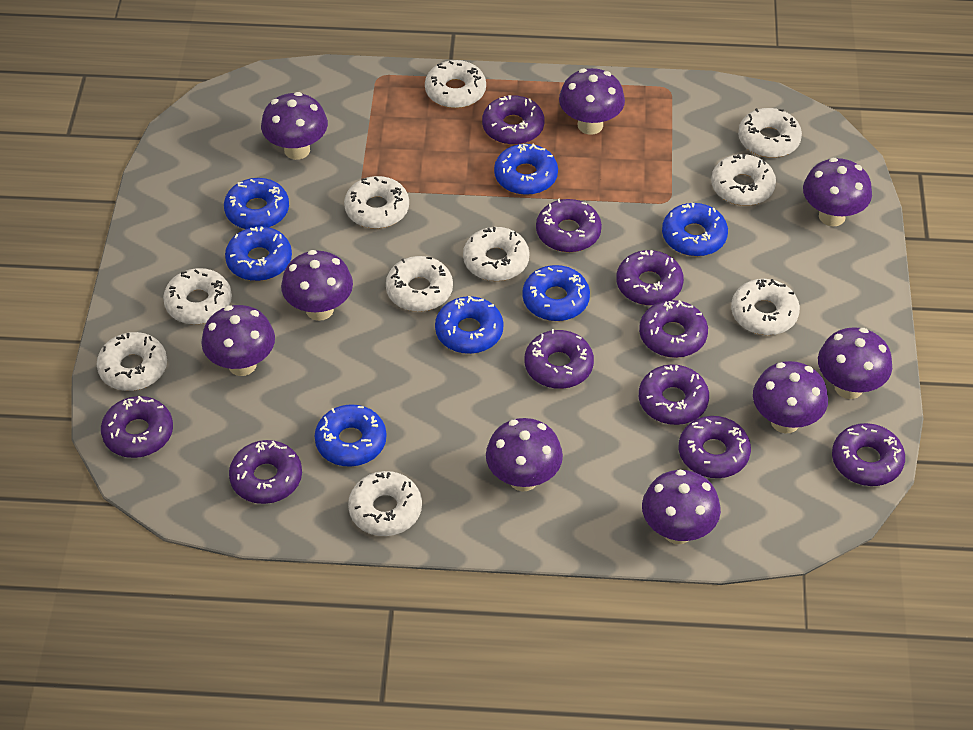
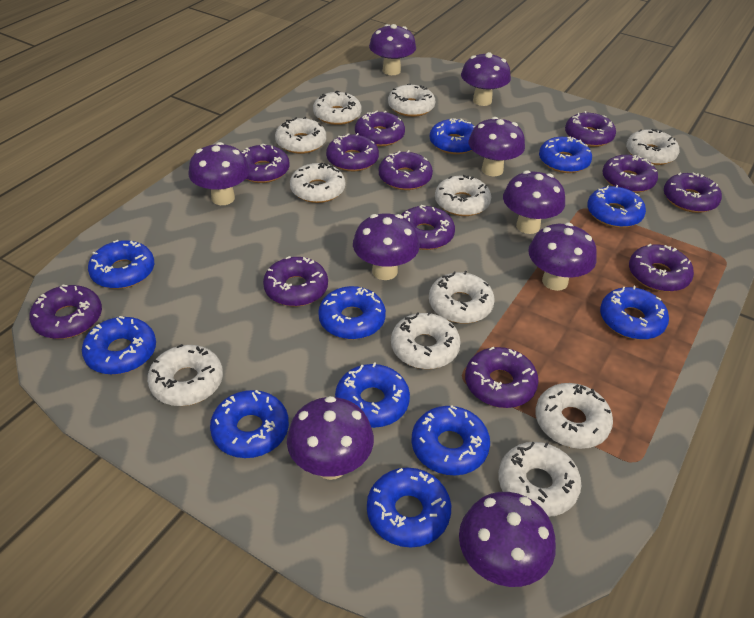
blue donut: [224,178,289,229] [225,227,292,281] [314,404,387,467] [435,296,504,354] [494,143,558,195] [522,265,590,321] [662,203,728,256] = 7 -> [82,316,156,375] [88,240,154,289] [210,390,289,458] [318,286,386,340] [335,362,410,428] [367,468,451,548] [412,405,490,476] [430,118,475,154] [539,136,592,173] [587,185,646,228] [600,286,669,340] = 11
purple donut: [101,396,173,458] [229,440,302,504] [482,95,544,145] [524,329,594,389] [536,199,602,252] [616,250,684,306] [639,300,708,358] [639,364,709,425] [679,416,751,478] [832,423,905,486] = 10 -> [29,285,102,339] [242,143,289,183] [263,256,328,307] [326,133,379,171] [355,110,405,146] [379,150,433,190] [401,205,455,250] [465,347,539,408] [565,111,616,147] [602,155,658,193] [629,244,694,292] [664,172,722,213] = 12
white donut: [97,332,167,391] [163,268,232,324] [344,176,409,229] [348,471,422,536] [386,256,453,312] [425,60,486,108] [463,227,530,281] [711,154,776,206] [731,279,800,335] [738,108,802,158] = 10 -> [147,344,223,406] [275,117,326,154] [290,163,345,203] [313,91,362,125] [388,83,435,117] [391,311,461,369] [429,271,495,323] [435,175,491,216] [498,442,581,517] [535,383,613,449] [626,129,680,165] = 11

